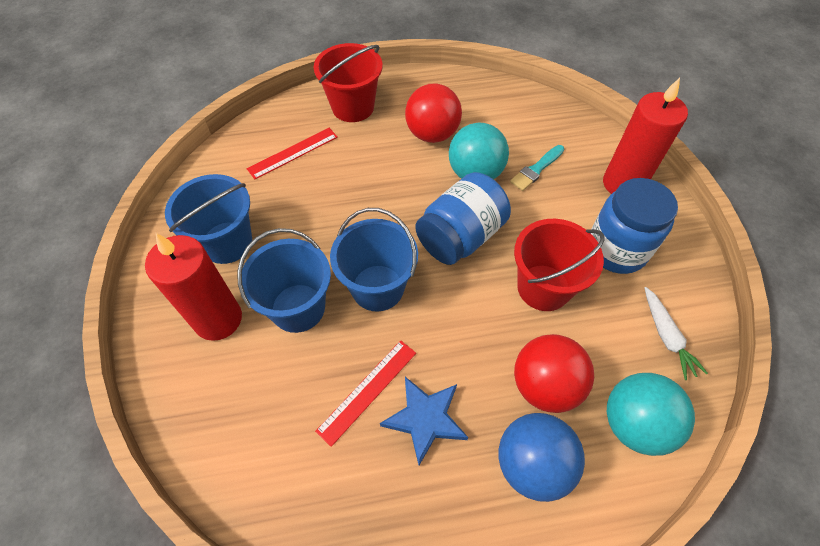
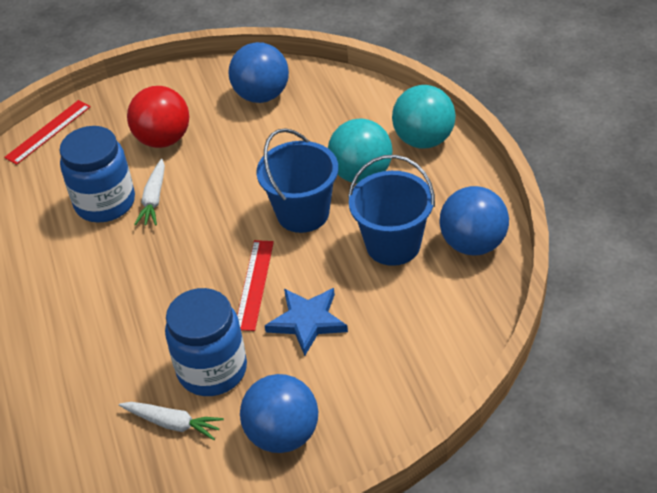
blue ball: [499,413,585,502] = 1 -> [229,42,289,103] [240,374,318,453] [439,186,509,255] = 3
blue bucket: [165,174,252,264] [237,228,331,333] [330,208,418,312] = 3 -> [256,128,338,233] [348,155,435,266] = 2
red ball: [405,84,462,143] [514,334,594,413] = 2 -> [127,86,190,148] = 1
red bucket: [313,43,383,122] [514,219,605,311] = 2 -> none = 0
red candle: [145,233,242,341] [603,78,688,194] = 2 -> none = 0
turquoise brush: [510,145,564,191] = 1 -> none = 0
white carrot: [644,287,708,380] = 1 -> [119,402,224,440] [134,159,165,226] = 2

